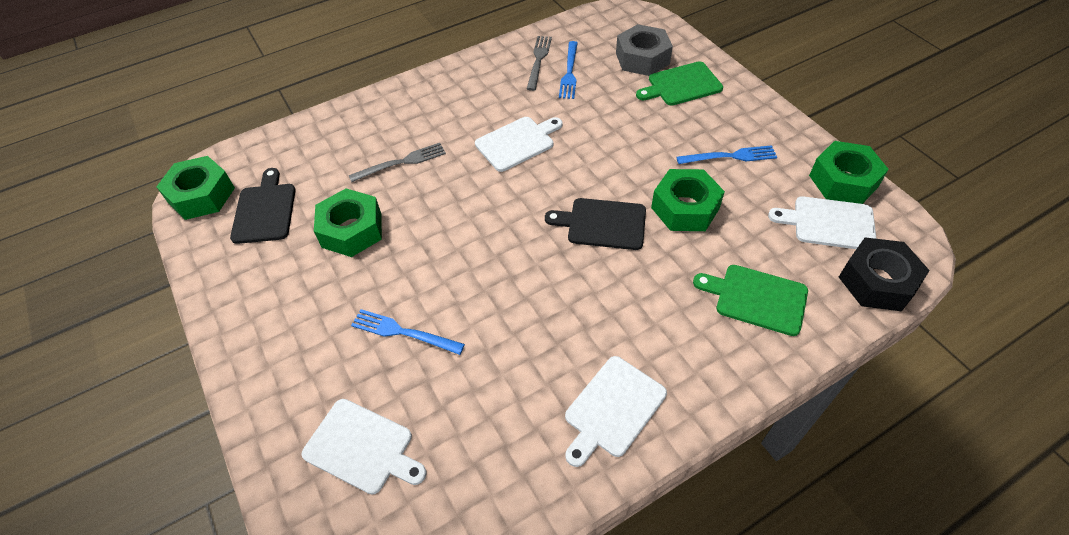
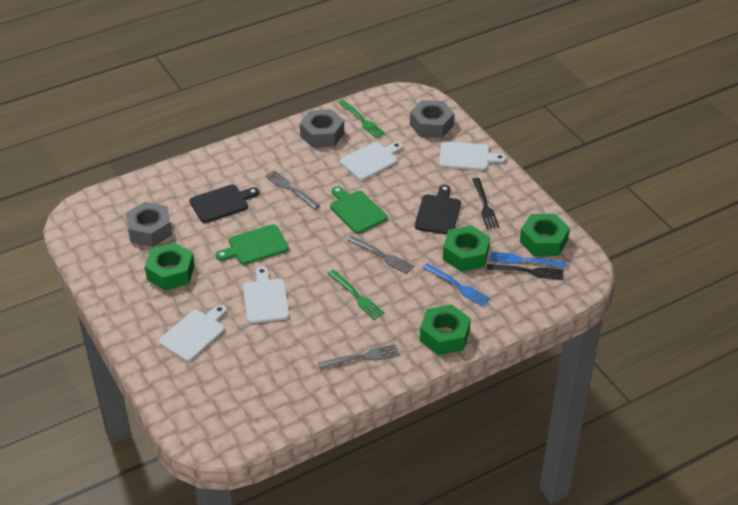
black fork: none = 0 -> [472,178,499,229] [486,264,564,280] = 2
black nut: [839,237,930,311] = 1 -> none = 0
blue fork: [351,309,465,355] [559,41,578,99] [676,145,777,164] = 3 -> [423,263,491,307] [489,251,567,268] = 2
green fork: none = 0 -> [328,270,385,320] [338,100,385,138] = 2
grey fork: [349,143,446,182] [527,36,552,91] = 2 -> [265,170,320,209] [318,344,399,369] [347,236,414,274] = 3
grey nut: [616,24,673,76] = 1 -> [126,202,172,247] [300,109,344,148] [410,100,454,138] = 3

